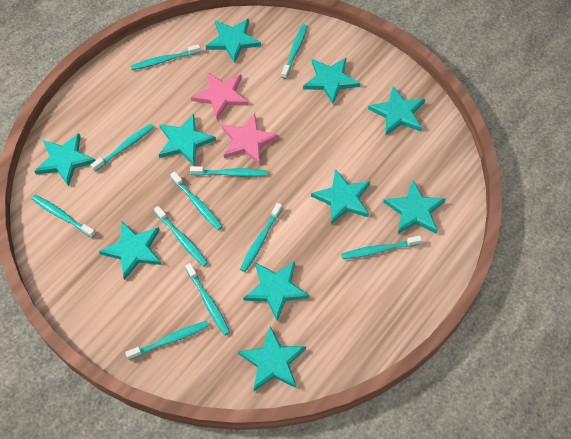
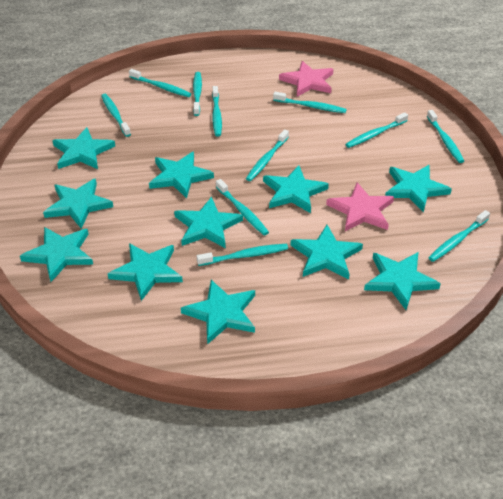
turquoise star: [35,133,95,186] [99,221,162,280] [159,114,216,166] [206,18,261,63] [238,326,306,391] [243,261,309,321] [303,58,360,104] [311,169,370,225] [368,86,425,135] [383,180,446,234] = 10 -> [20,227,93,282] [43,178,113,229] [52,127,115,169] [108,243,183,301] [149,152,214,198] [174,197,243,248] [181,280,255,344] [263,165,329,213] [291,225,363,280] [364,252,441,310] [385,165,452,212] = 11

